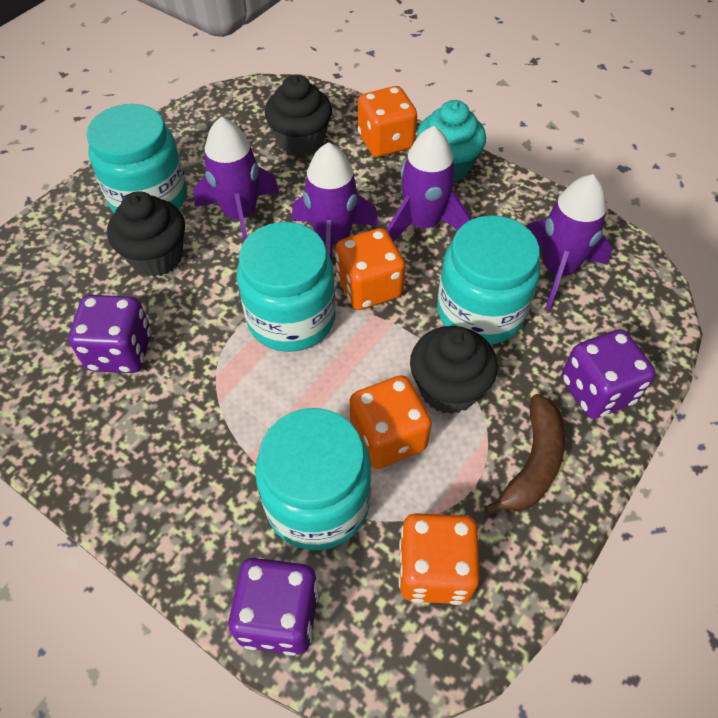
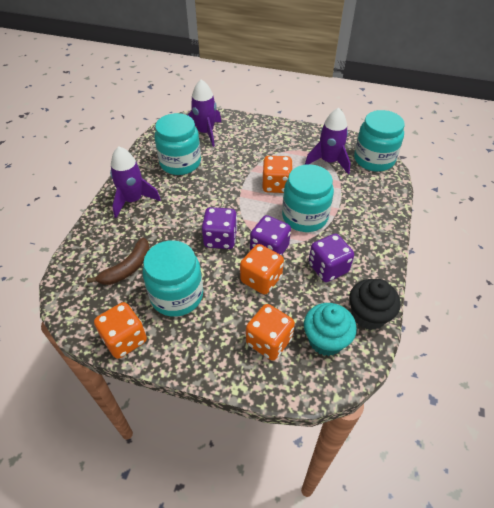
black cupcake: [107,191,185,277] [265,75,332,157] [410,326,498,414] = 3 -> [349,279,400,330] = 1
purple rocket: [193,117,280,241] [292,142,379,261] [387,126,471,242] [525,174,612,310] = 4 -> [110,147,161,218] [188,79,221,147] [305,108,351,174] = 3

